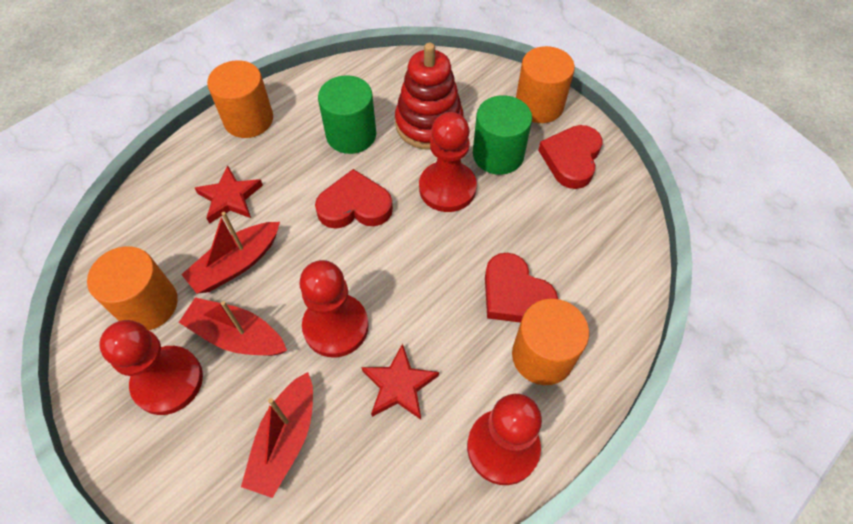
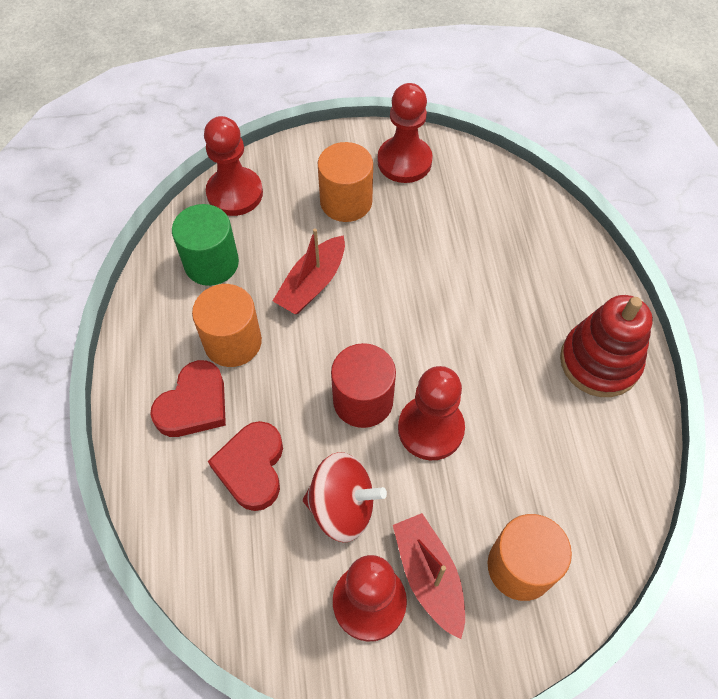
green cylinder: [318,75,376,154] [473,95,532,175] = 2 -> [172,204,239,286] = 1
orange cylinder: [87,246,178,330] [207,60,273,138] [512,299,589,385] [516,46,575,123] = 4 -> [192,284,262,367] [318,142,373,222] [488,514,572,601] = 3
red boat: [178,297,287,356] [181,212,280,294] [241,372,313,498] = 3 -> [273,228,345,314] [393,513,465,639] = 2
red cylinder: none = 0 -> [331,343,396,428] = 1
red heart: [315,169,393,229] [485,253,558,323] [538,125,602,189] = 3 -> [150,360,226,437] [208,421,283,511] = 2
red spinning top: none = 0 -> [303,452,387,542] = 1
red star: [195,166,263,224] [361,343,439,420] = 2 -> none = 0

